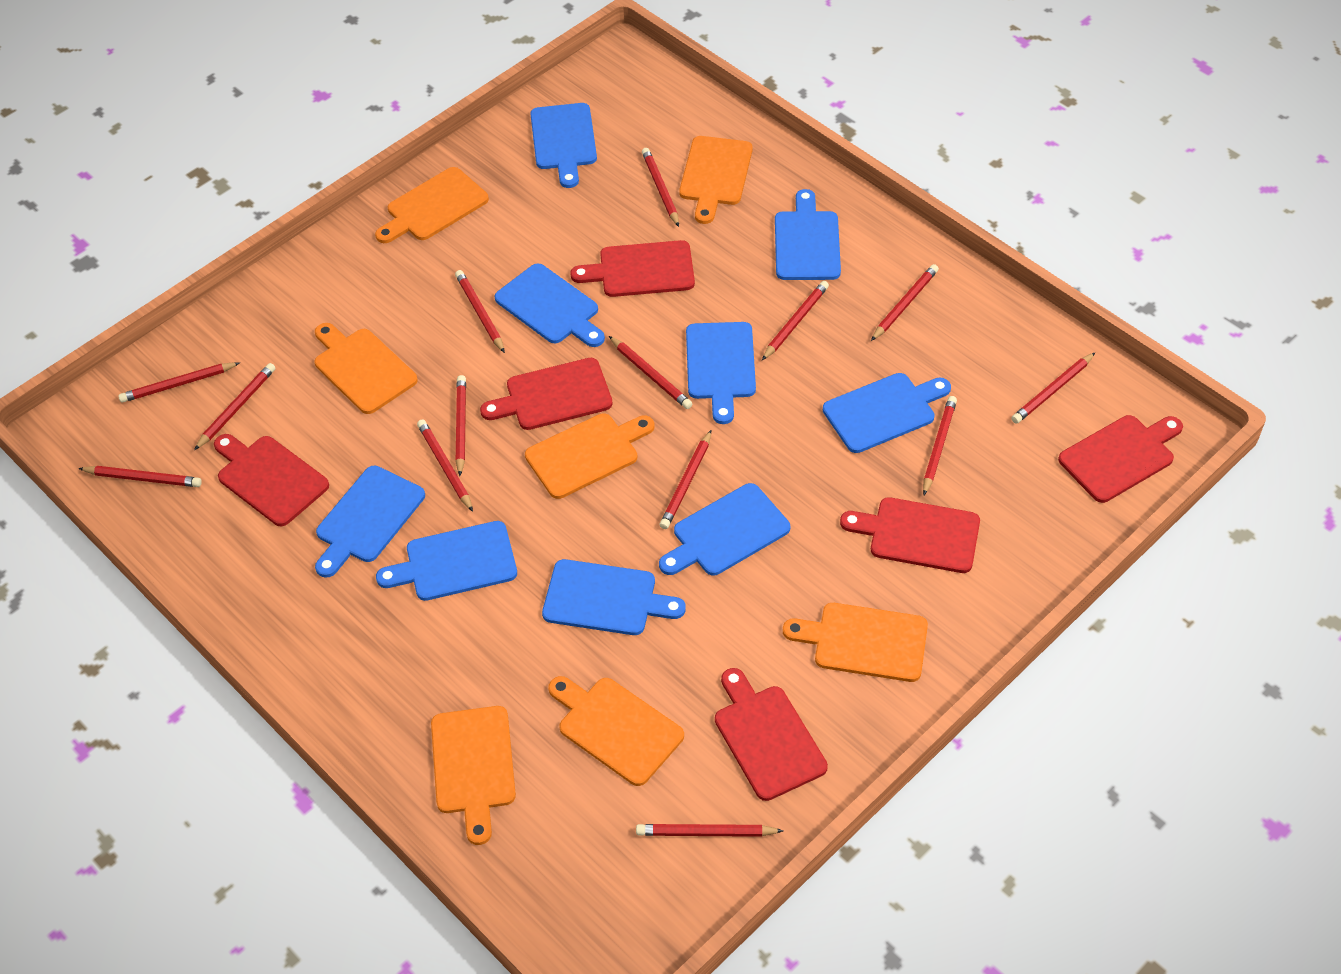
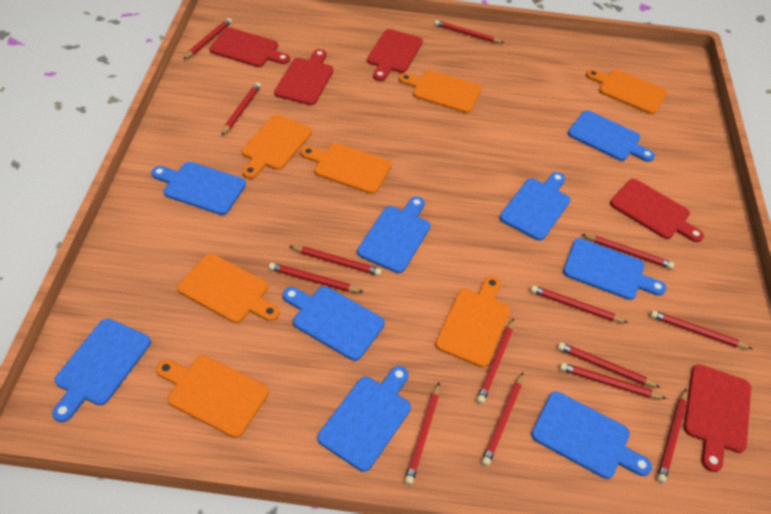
red cutting board: [214,434,329,526] [480,358,613,430] [570,240,695,297] [715,668,828,801] [840,497,980,573] [1058,415,1183,503] = 6 -> [209,28,290,67] [274,49,333,105] [367,29,423,81] [610,179,704,242] [684,364,751,472] = 5

